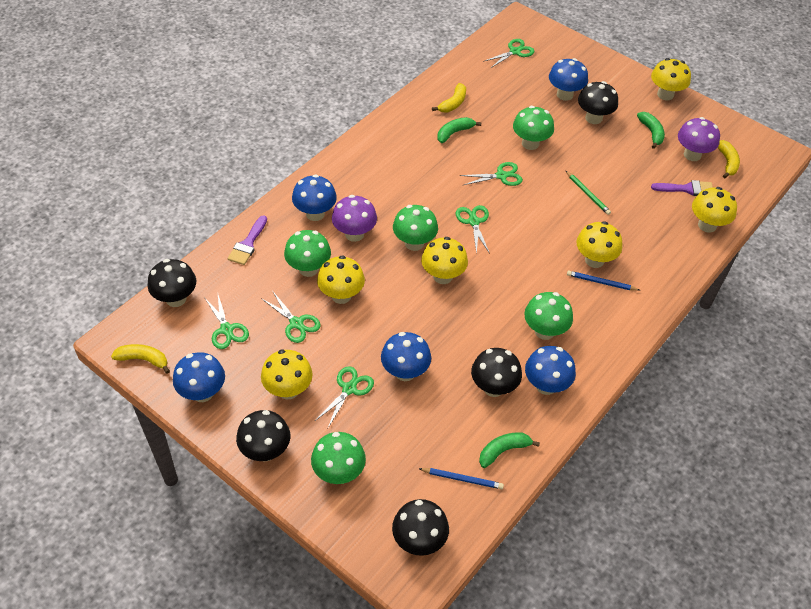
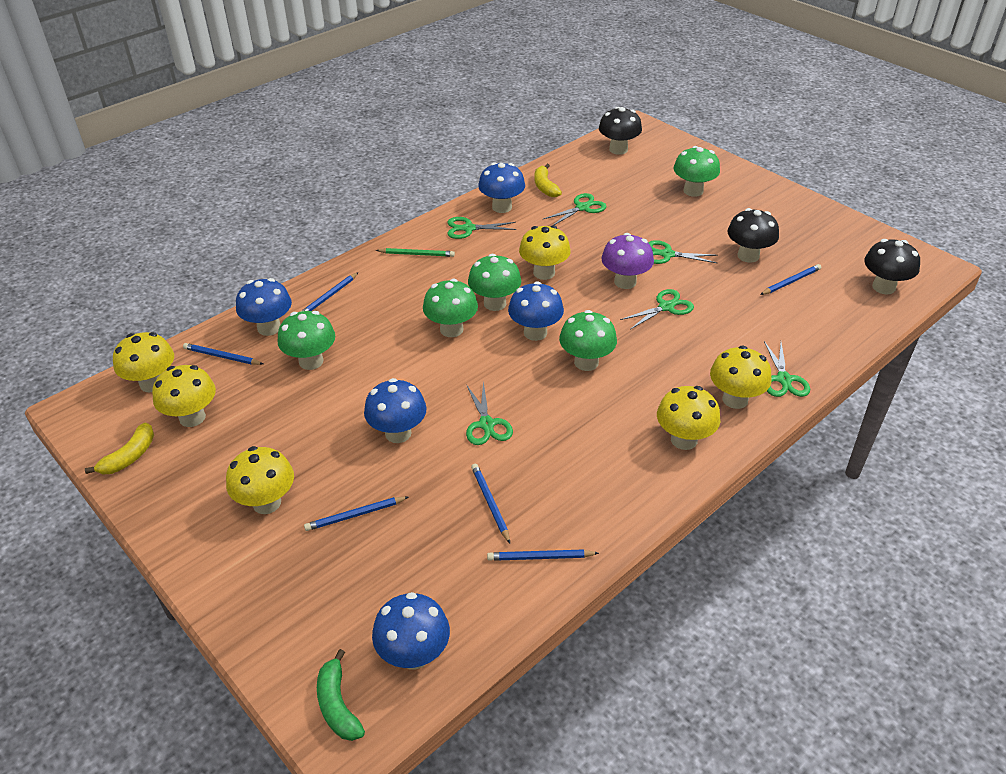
black mushroom: [148,259,196,307] [236,410,290,461] [392,499,449,556] [471,348,522,397] [578,81,618,124] = 5 -> [599,107,642,155] [727,208,779,263] [864,239,920,294] = 3
blue pencil: [419,468,504,489] [567,271,640,291] = 2 -> [183,343,263,365] [302,272,359,311] [304,497,408,531] [471,464,510,543] [487,549,599,561] [760,264,821,295] = 6
green banana: [437,117,482,143] [479,433,540,468] [637,112,665,149] = 3 -> [317,649,365,741] = 1
purple brush: [228,215,267,265] [651,180,713,196] = 2 -> none = 0
purple mushroom: [332,195,377,242] [678,117,720,161] = 2 -> [601,233,654,289] = 1
yellow banana: [111,344,170,374] [432,83,466,112] [718,140,740,178] = 3 -> [85,423,154,474] [534,164,562,197] = 2

